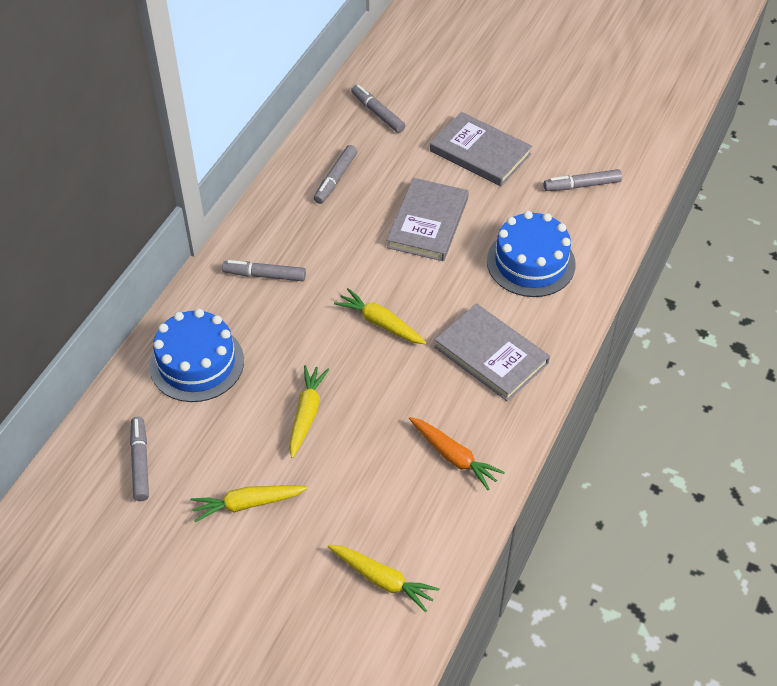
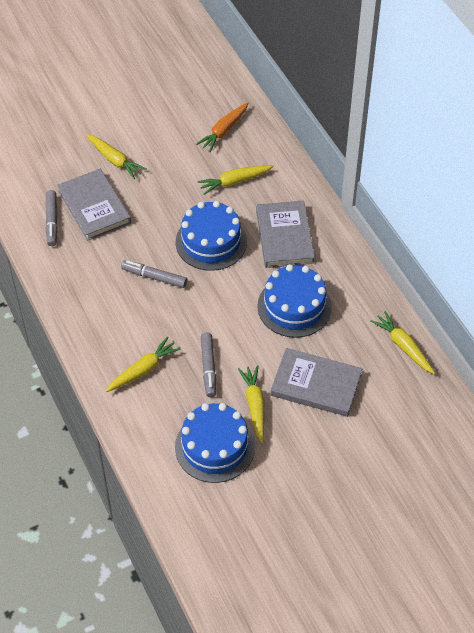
blue cake: [149,309,244,402] [487,211,576,297] = 2 -> [175,403,255,483] [176,201,247,271] [257,264,332,338] = 3
grey marker: [130,417,149,501] [222,260,306,281] [314,145,357,204] [351,85,406,133] [544,169,622,191] = 5 -> [46,190,58,246] [121,260,187,288] [201,333,216,397] = 3
yellow carrot: [191,485,308,522] [289,365,329,458] [328,545,439,612] [334,288,427,344] = 4 -> [86,134,147,179] [106,336,181,392] [197,165,274,195] [238,365,265,443] [370,311,435,374] = 5

